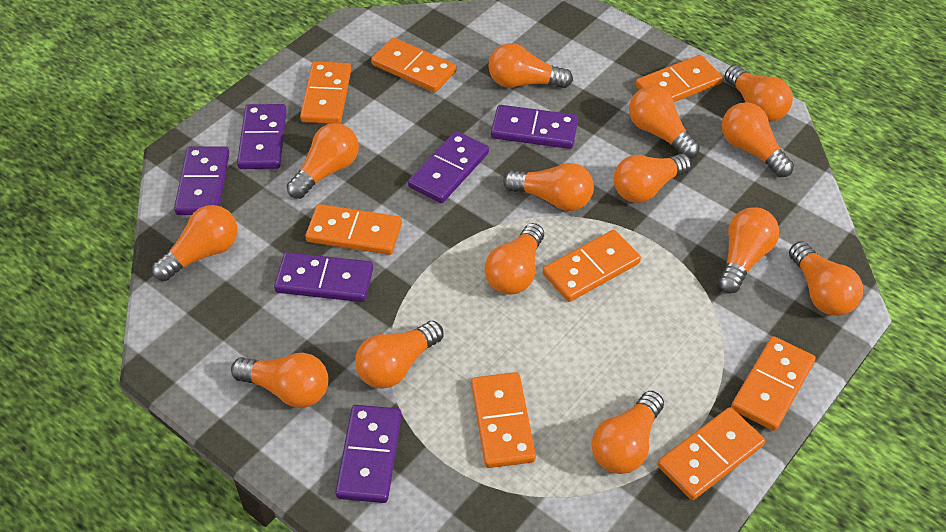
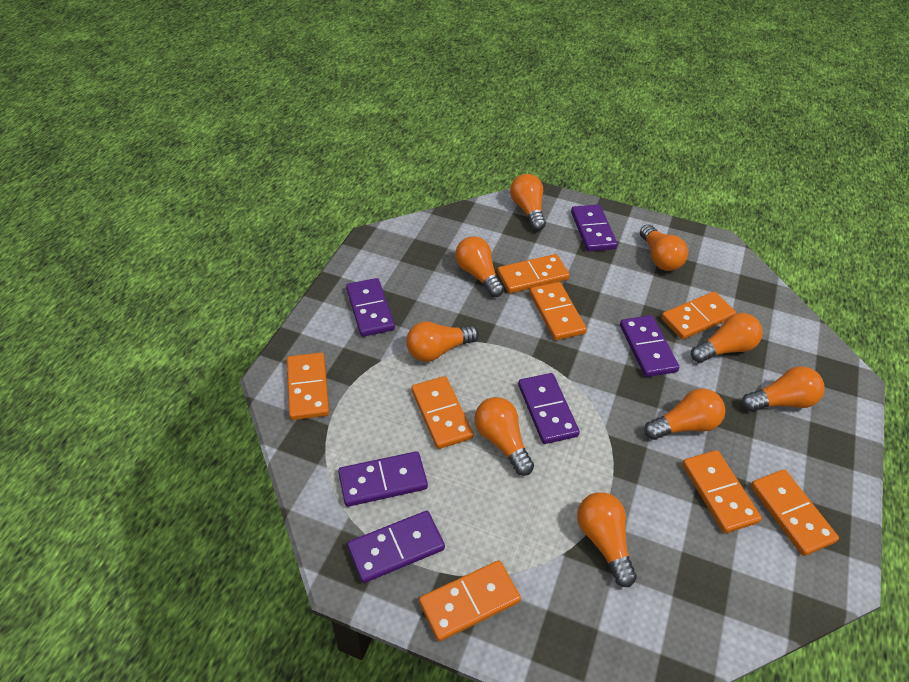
orange light bulb: [152,205,238,281] [231,353,329,408] [287,123,359,199] [355,321,443,389] [485,223,544,295] [488,43,573,88] [503,163,594,211] [591,391,664,474] [614,153,692,203] [629,86,700,159] [718,207,779,294] [722,102,794,177] [725,65,793,122] [789,241,863,316] = 14 -> [406,321,479,362] [455,236,504,297] [474,397,534,476] [510,174,546,231] [577,492,637,587] [640,224,688,271] [644,388,725,440] [691,313,763,363] [742,366,825,411] = 9

